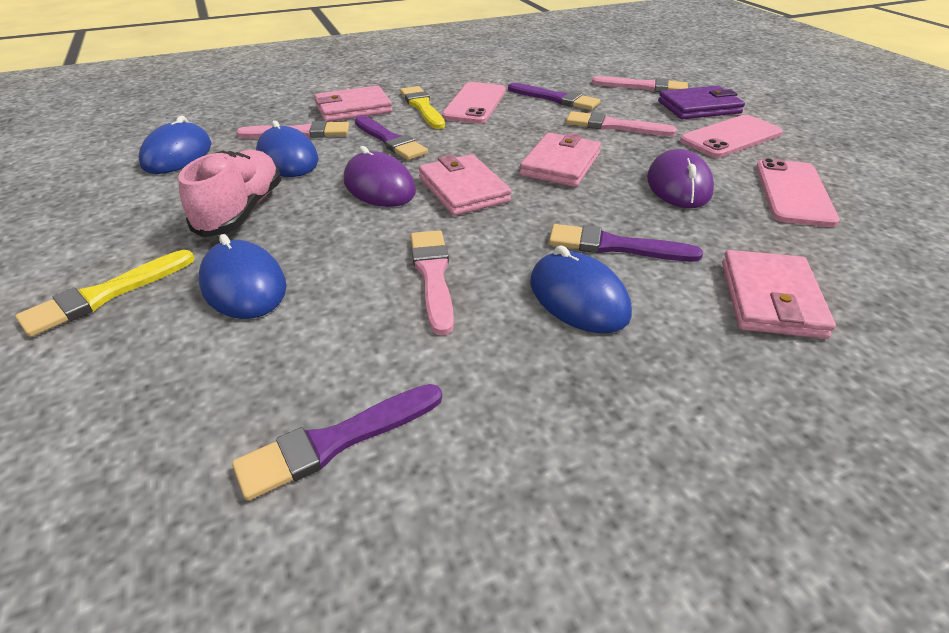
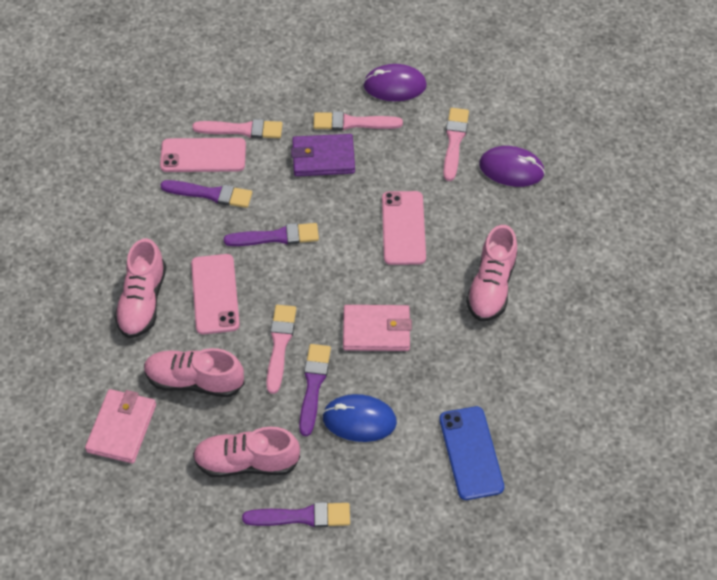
blue mouse: [138,116,212,174] [199,234,287,319] [256,120,319,177] [530,245,632,333] = 4 -> [322,394,397,442] = 1
blue phone: none = 0 -> [439,406,504,500] = 1
pink shoe: [178,150,281,237] = 1 -> [114,238,166,338] [144,348,245,397] [193,427,300,478] [466,225,517,321] = 4
pink wallet: [314,86,392,122] [419,154,512,216] [520,133,601,187] [722,250,836,339] = 4 -> [85,389,156,463] [343,305,412,351] = 2
yellow brush: [15,250,195,337] [400,86,445,129] = 2 -> none = 0

